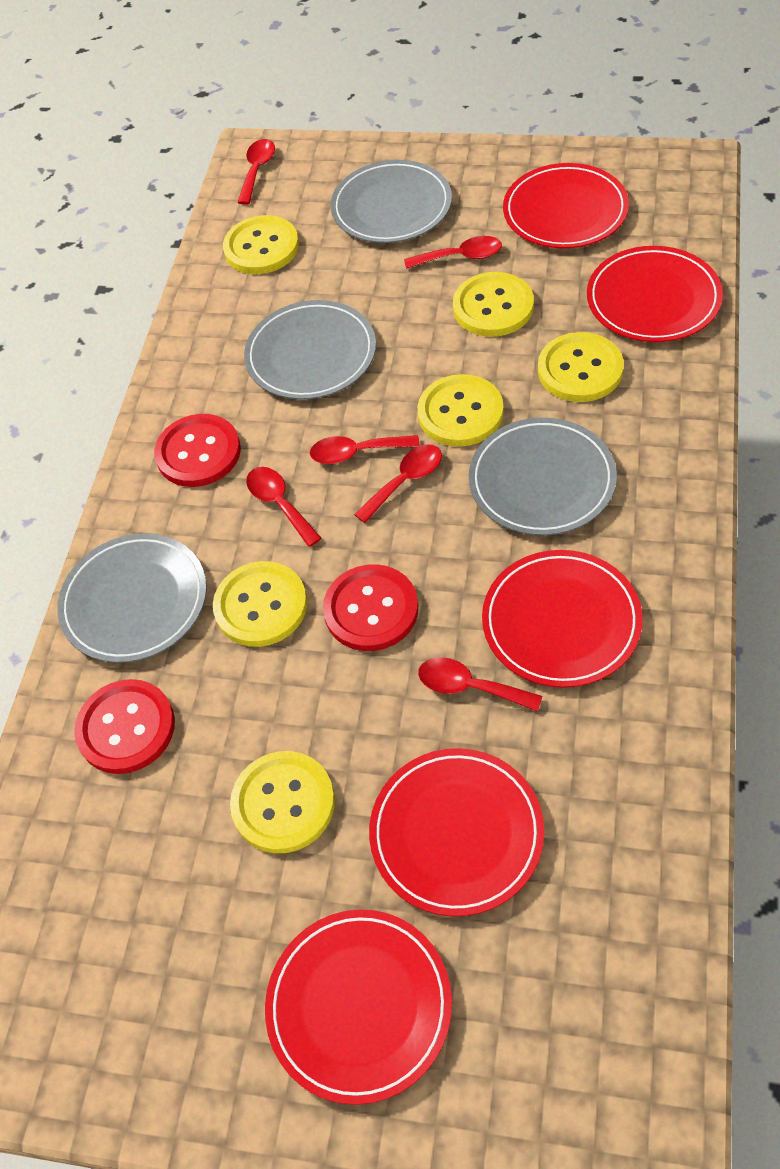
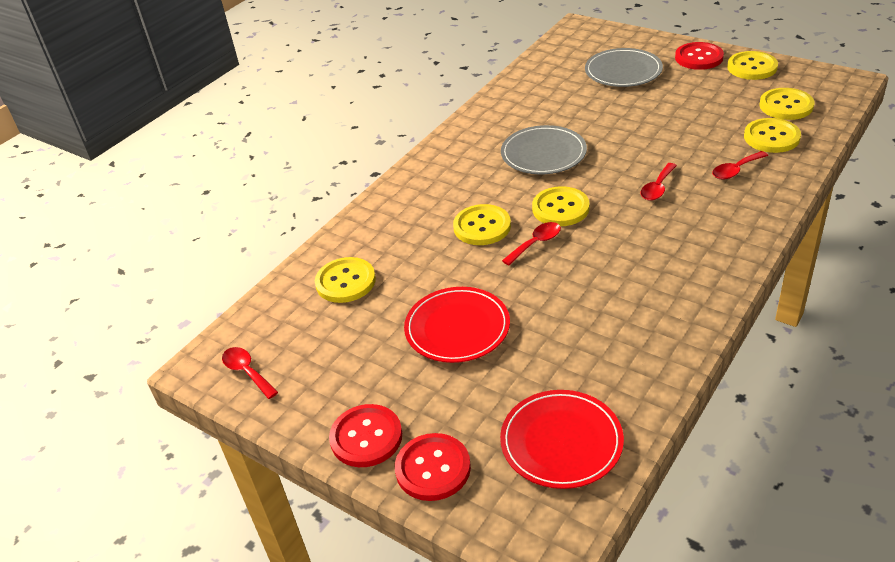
grey plate: [57,533,207,663] [244,300,376,400] [331,160,452,243] [469,418,617,536] = 4 -> [501,125,587,174] [585,48,663,87] = 2
red plate: [265,909,452,1105] [369,748,544,916] [482,550,643,688] [503,163,629,248] [587,246,723,342] = 5 -> [404,287,510,363] [500,390,624,489] = 2
red spoon: [237,139,275,205] [246,467,322,547] [310,435,420,464] [354,444,442,523] [404,236,502,269] [418,657,542,712] = 6 -> [222,347,278,399] [502,222,561,265] [641,163,677,201] [712,151,768,180] = 4

